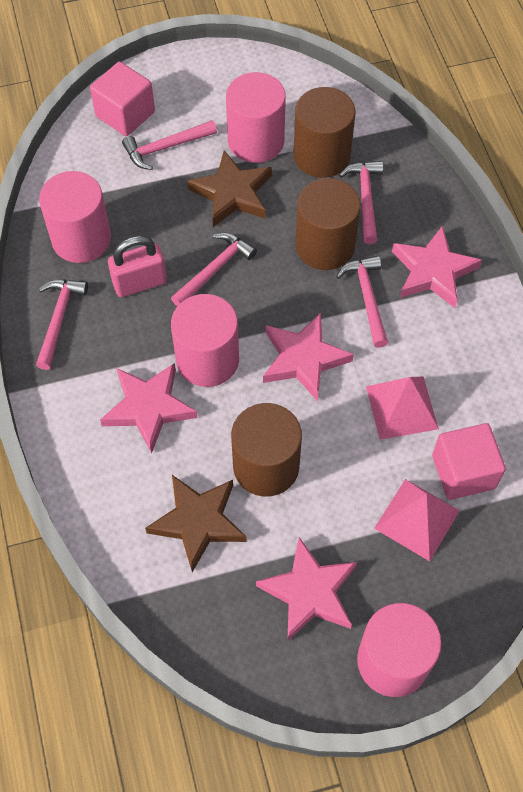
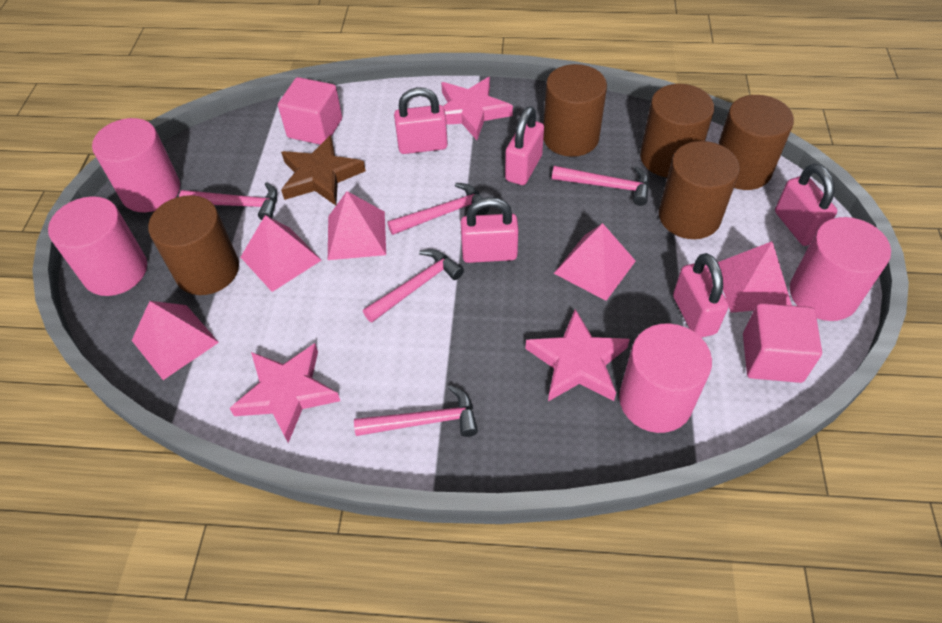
brown cylinder: [231,403,302,496] [293,87,355,178] [295,178,361,270] = 3 -> [148,195,239,295] [543,64,607,157] [640,84,714,177] [659,141,740,239] [718,95,794,190] = 5
brown star: [145,475,246,572] [187,150,272,227] = 2 -> [281,135,366,205] = 1
pink padlock: [108,236,167,297] = 1 -> [394,87,448,154] [461,197,519,263] [505,106,544,185] [673,253,729,338] [775,164,837,246] = 5
pink pyramid: [366,377,439,440] [374,479,460,561] = 2 -> [132,301,219,380] [241,215,322,292] [328,191,386,260] [554,223,636,301] [718,241,792,313] = 5
pink star: [100,363,197,453] [256,537,357,640] [263,313,354,402] [392,226,482,308] = 4 -> [229,343,340,443] [441,77,513,140] [525,309,630,401] = 3

